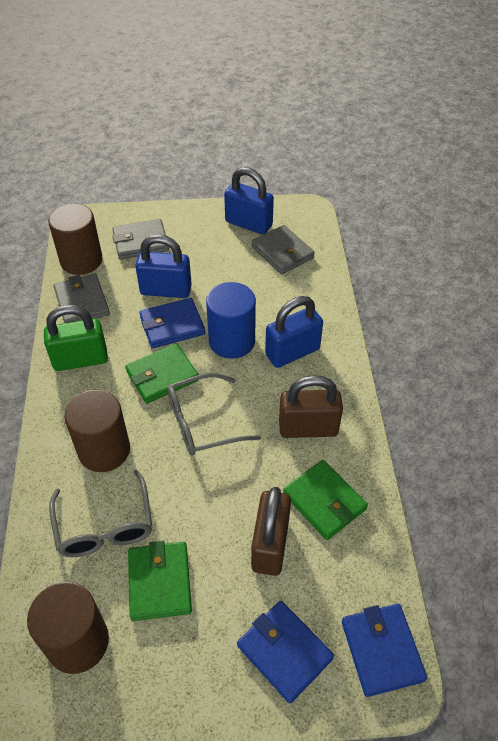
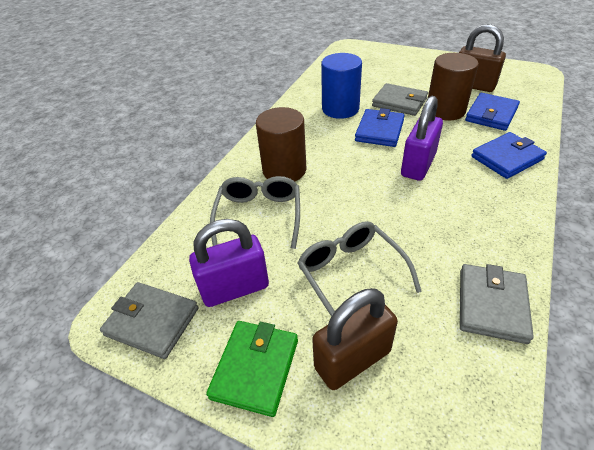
blue padlock: [135,234,192,298] [224,167,274,235] [265,296,323,368] = 3 -> none = 0
brown cylinder: [27,582,109,674] [48,203,102,275] [64,390,130,472] = 3 -> [256,107,306,181] [428,53,479,121] = 2
green padlock: [44,305,108,371] = 1 -> none = 0
green wallet: [125,343,199,404] [128,541,192,621] [283,460,368,540] = 3 -> [206,321,298,417] = 1
purple padlock: none = 0 -> [189,219,269,307] [401,96,443,181] = 2

